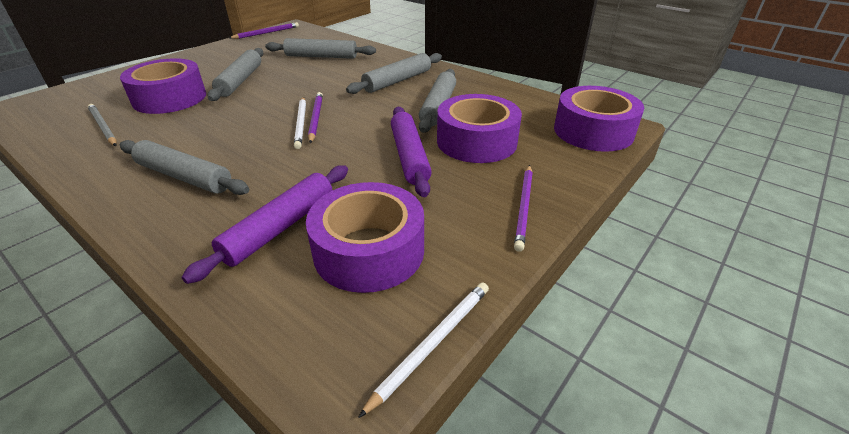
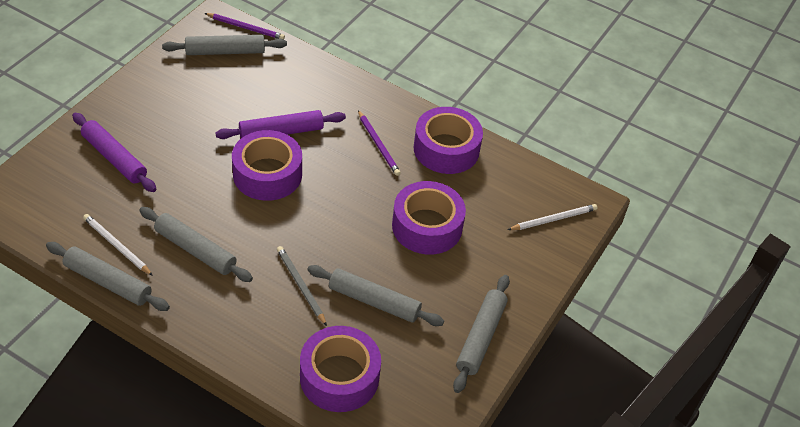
purple pencil: [229,22,299,39] [308,92,323,143] [514,165,533,252] = 3 -> [204,13,285,39] [358,110,401,176] = 2

